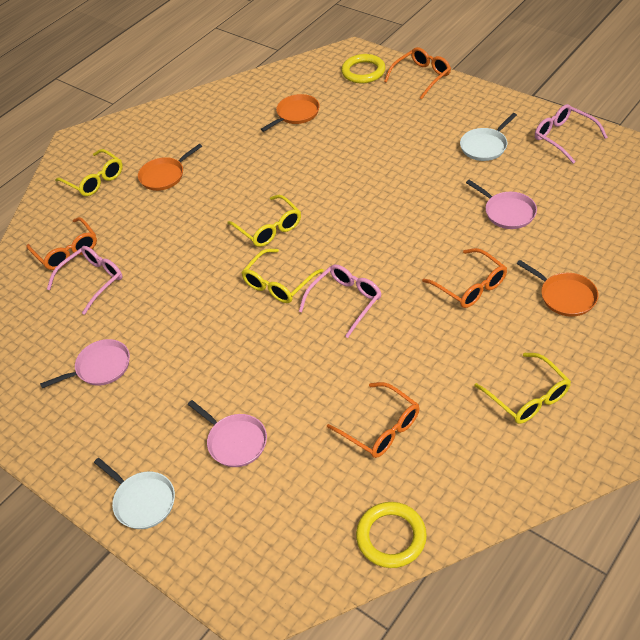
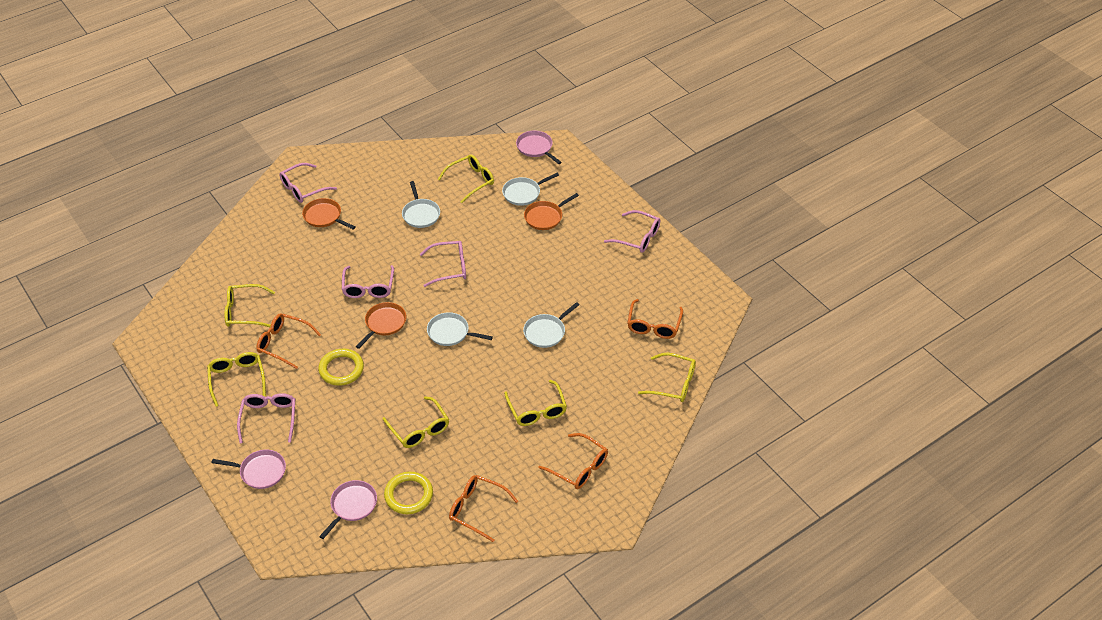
pink glasses: [47,246,123,315] [299,264,382,338] [535,104,608,164] = 3 -> [237,393,295,443] [279,163,337,203] [342,265,394,298] [420,241,466,287] [604,210,660,253] = 5
white pan: [94,458,175,529] [460,113,517,161] = 2 -> [402,181,440,228] [427,312,493,346] [502,173,559,206] [523,302,579,348] = 4
yellow glasses: [55,149,123,196] [227,195,301,247] [241,249,323,303] [474,353,571,424] = 4 -> [207,352,266,407] [224,284,275,327] [383,396,449,448] [438,154,494,203] [504,380,567,426] [638,353,696,402] = 6

